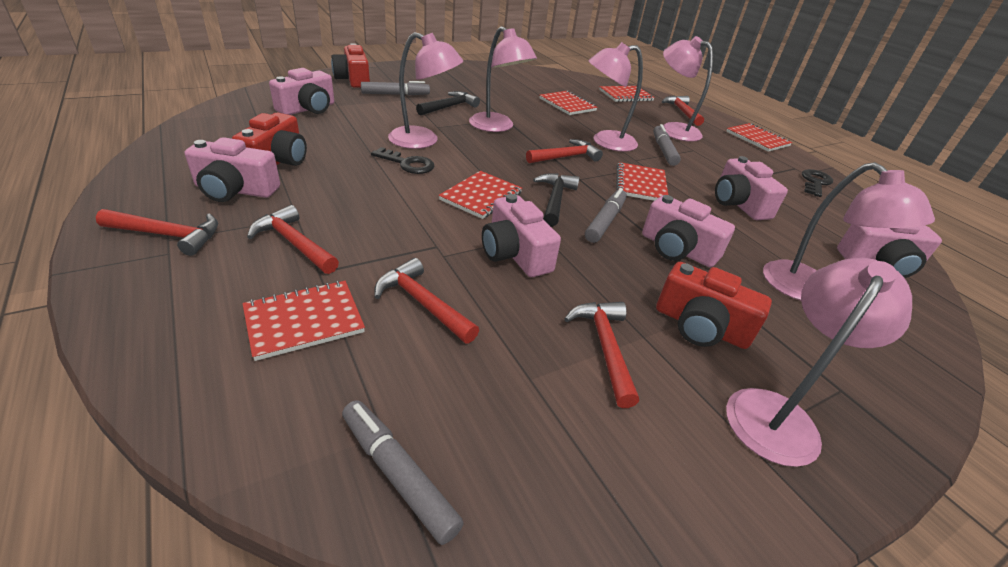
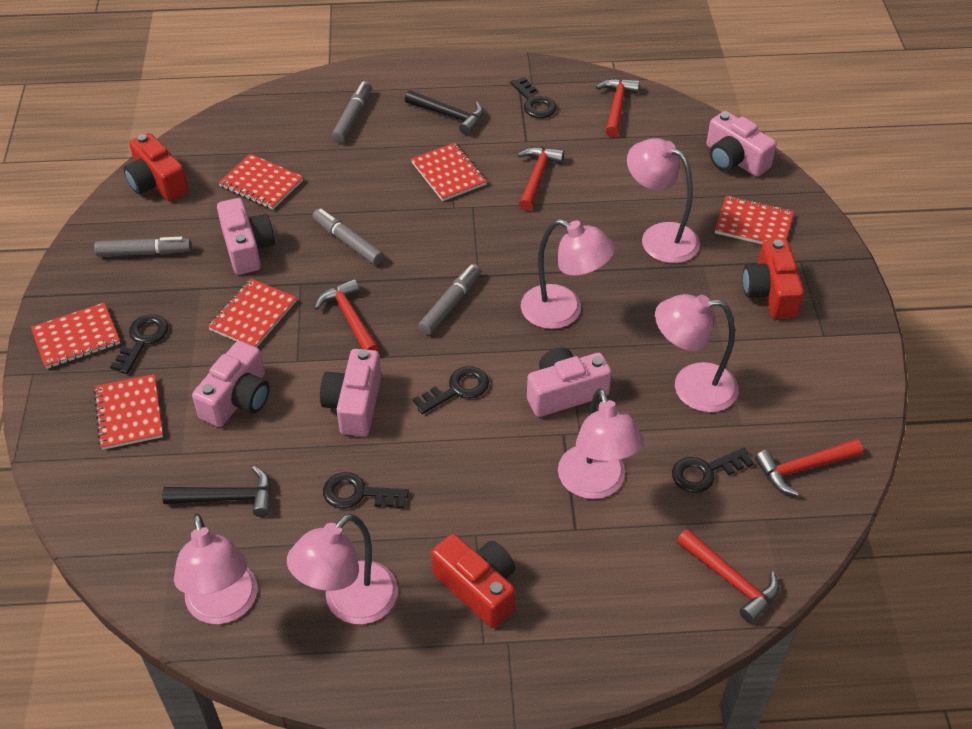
black key: [371,147,434,174] [802,169,833,197] = 2 -> [110,314,168,374] [323,472,409,509] [413,366,489,414] [510,77,557,118] [672,448,754,493] = 5
pink camera: [185,137,280,202] [269,68,334,115] [482,194,561,277] [642,195,735,267] [715,156,788,220] [837,224,942,278] = 6 -> [192,341,270,427] [217,198,275,275] [320,349,381,436] [527,347,612,417] [706,111,777,177] = 5
red hammer: [96,209,218,256] [247,205,339,274] [374,258,479,344] [526,139,603,163] [564,302,639,408] [662,95,704,126] = 6 -> [315,279,379,352] [517,147,564,211] [596,78,640,137] [677,529,779,623] [755,439,863,496] = 5

